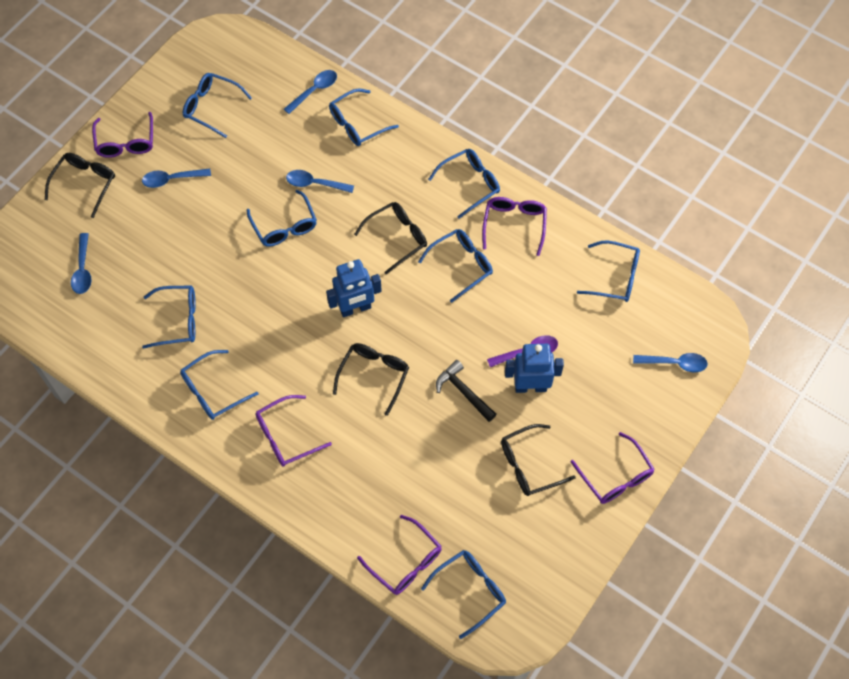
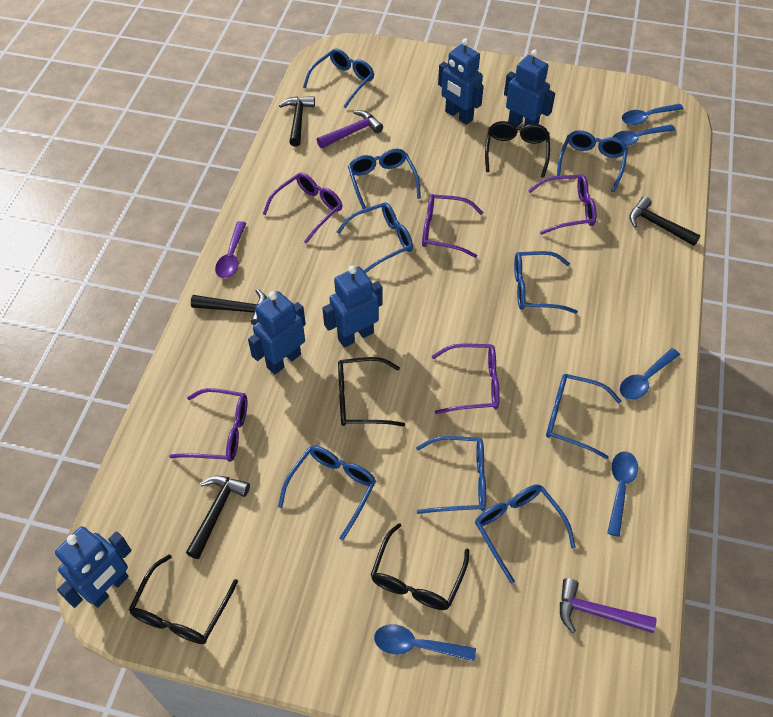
black hammer: [436,360,497,422] = 1 -> [186,476,250,559] [191,289,267,325] [279,96,315,146] [629,196,700,246] = 4
blue robot: [326,259,382,317] [505,344,564,393] = 2 -> [55,526,131,608] [248,291,306,374] [322,265,383,347] [438,38,484,125] [504,49,555,127] = 5
purple hammer: none = 0 -> [317,110,383,148] [560,578,657,633] = 2

